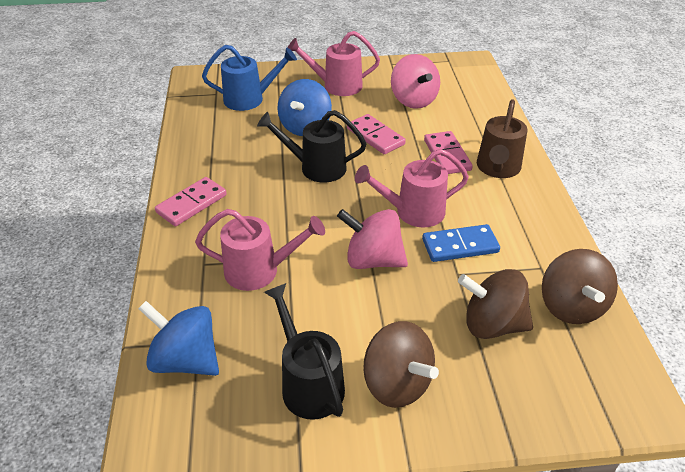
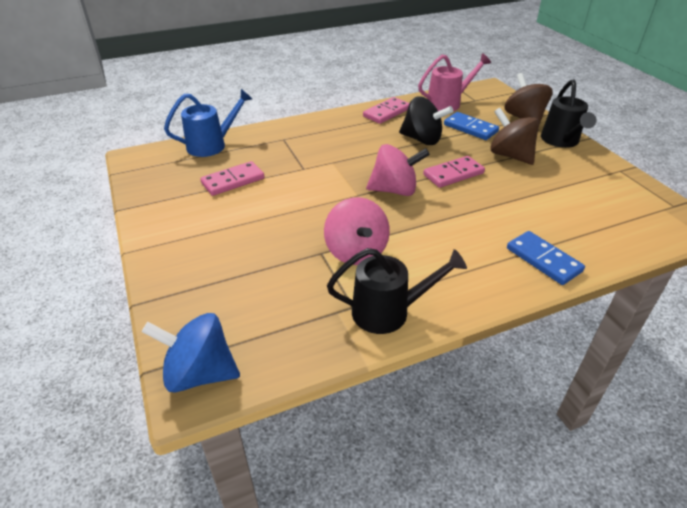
black spinning top: none = 0 -> [399,96,453,145] = 1
blue domino: [422,224,500,262] = 1 -> [444,112,499,140] [507,231,585,285] = 2
blue spinning top: [138,301,219,376] [277,79,332,136] = 2 -> [141,313,240,392] = 1
brown spinning top: [363,321,439,408] [458,269,533,339] [542,249,618,324] = 3 -> [490,108,539,165] [504,73,553,125] = 2
brown watering can: [477,99,527,178] = 1 -> none = 0
pink watering can: [195,209,325,291] [288,31,380,96] [355,149,469,228] = 3 -> [418,53,491,111] = 1

